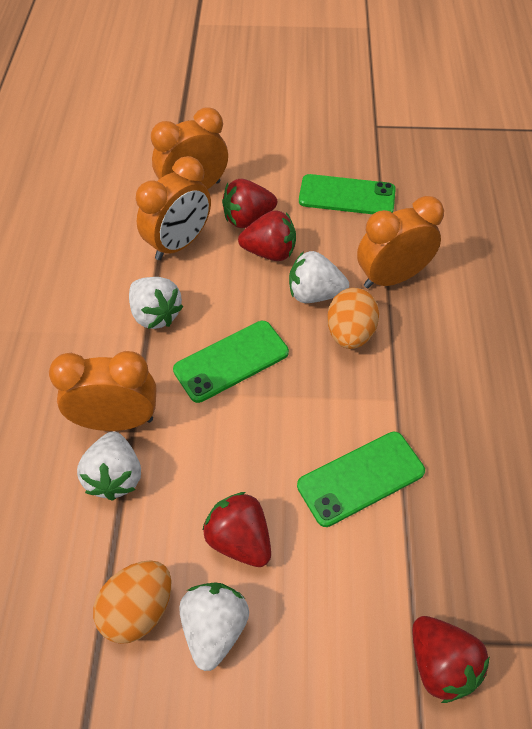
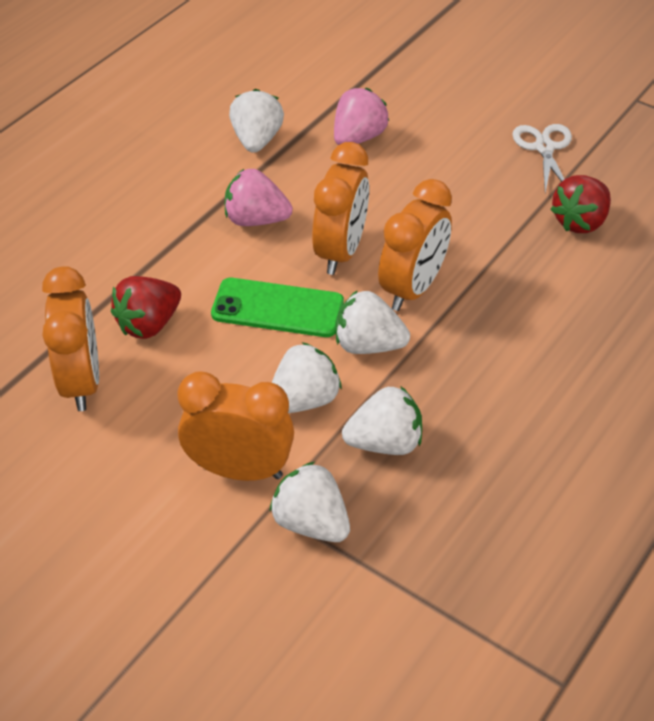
green phone: [173,321,289,403] [297,432,425,527] [299,174,396,214] = 3 -> [211,278,344,337] = 1
orange egg: [93,560,171,644] [327,288,379,349] = 2 -> none = 0
pink strawberry: none = 0 -> [225,169,293,226] [334,88,389,145] = 2
red strawberry: [203,492,271,567] [222,179,277,228] [238,210,296,261] [412,616,490,703] = 4 -> [111,276,181,339] [550,175,611,233] = 2
white scissors: none = 0 -> [512,124,572,193] = 1
white strawberry: [77,431,141,500] [129,277,183,329] [179,582,249,671] [289,251,349,303] = 4 -> [229,89,284,153] [270,462,350,542] [272,342,342,413] [336,290,410,354] [342,386,422,455] = 5

